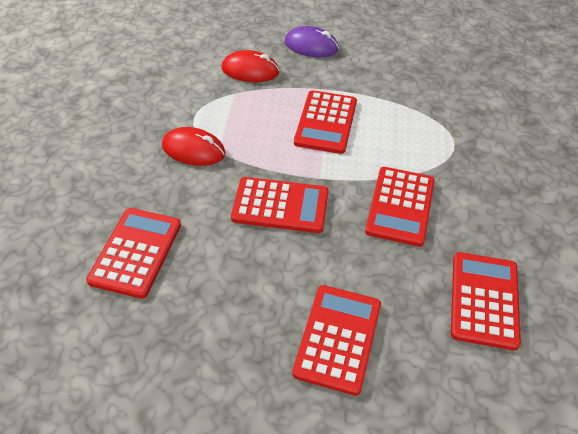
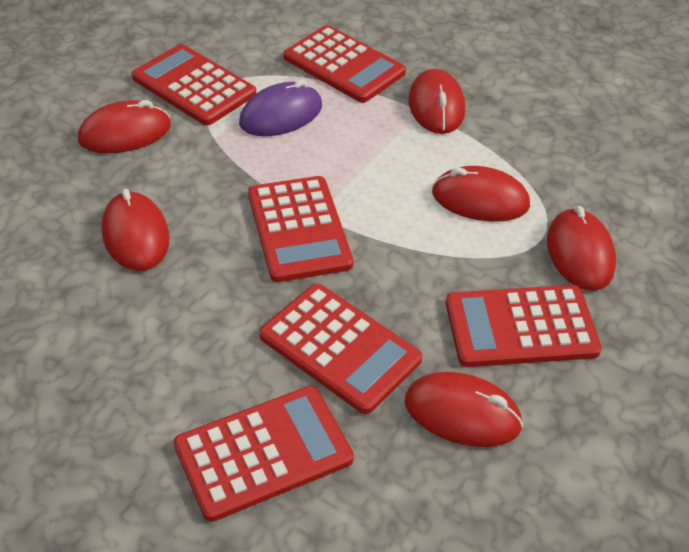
red mouse: [162,127,225,166] [222,50,280,82] = 2 -> [78,100,171,153] [101,189,169,271] [404,372,523,447] [408,69,465,134] [432,166,530,222] [547,206,616,291] = 6

